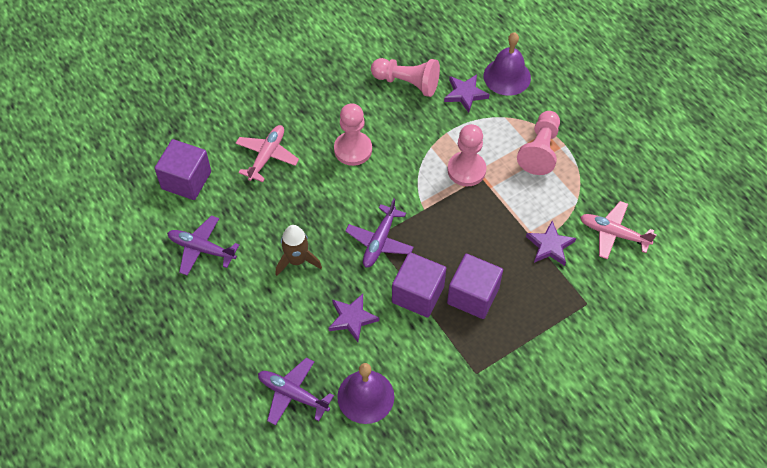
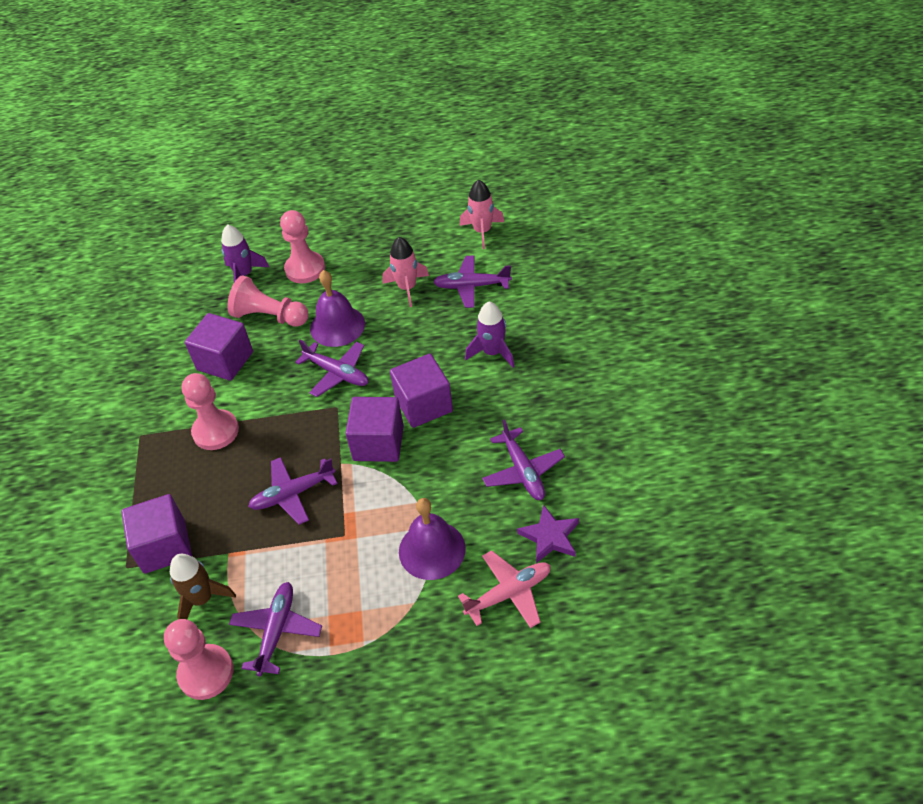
pink plane: [236,125,299,182] [580,201,657,260] = 2 -> [458,550,551,628] = 1
pink rocket: none = 0 -> [382,237,429,307] [460,180,504,249] = 2
purple cube: [155,139,211,200] [392,252,446,318] [447,254,503,319] = 3 -> [121,494,192,574] [185,313,253,381] [345,397,404,462] [390,354,453,428] = 4
purple plane: [167,215,239,276] [258,357,334,425] [345,199,414,268] = 3 -> [229,582,322,676] [248,457,338,525] [295,340,368,397] [433,255,512,308] [482,419,565,500] = 5
purple rocket: none = 0 -> [221,224,269,282] [465,302,515,367] = 2
purple star: [329,294,379,342] [444,74,490,113] [526,221,576,266] = 3 -> [517,504,579,563] = 1

